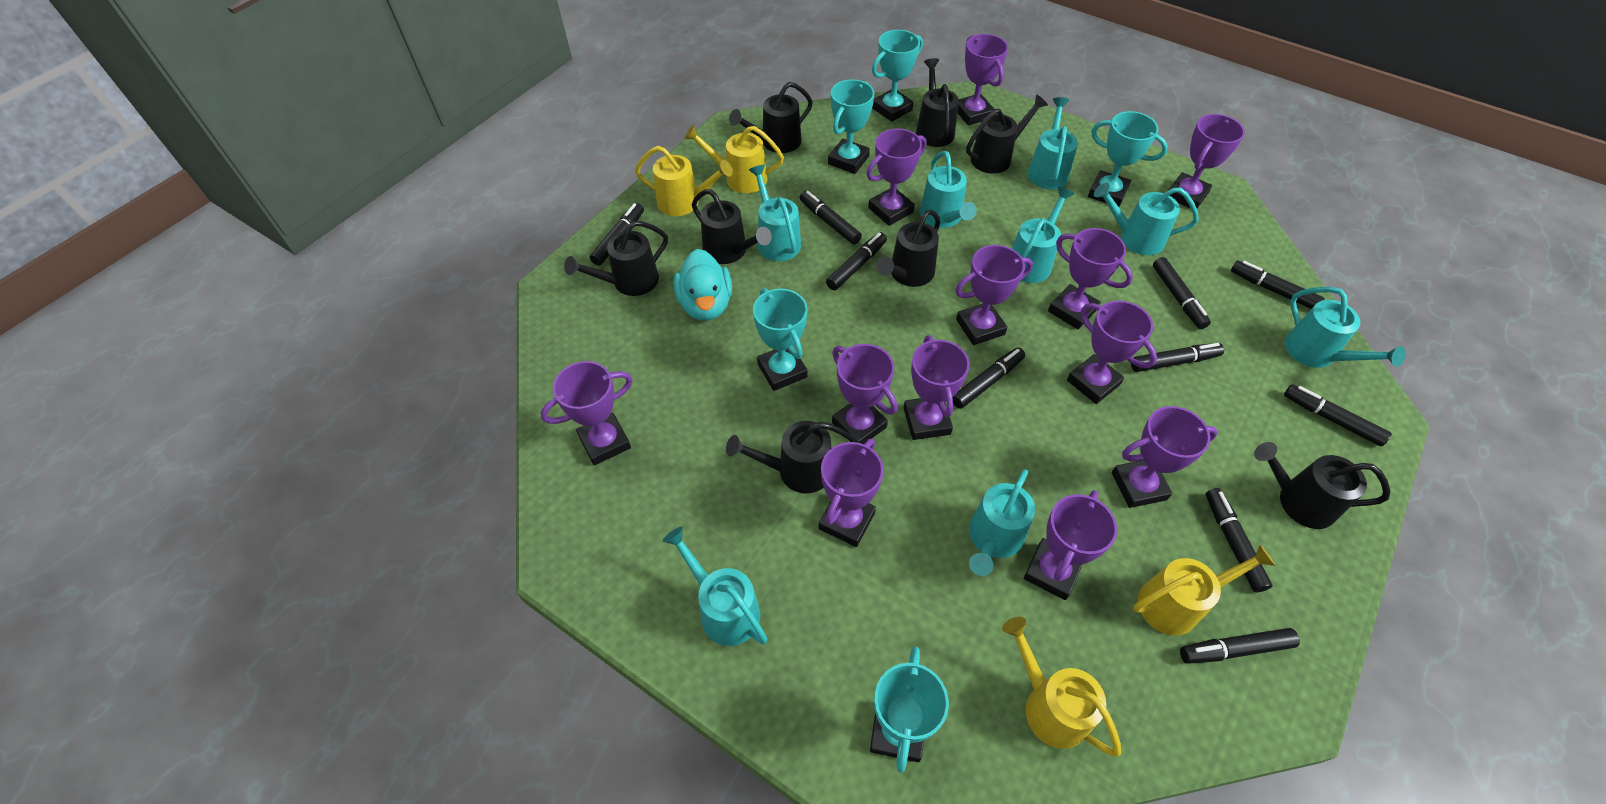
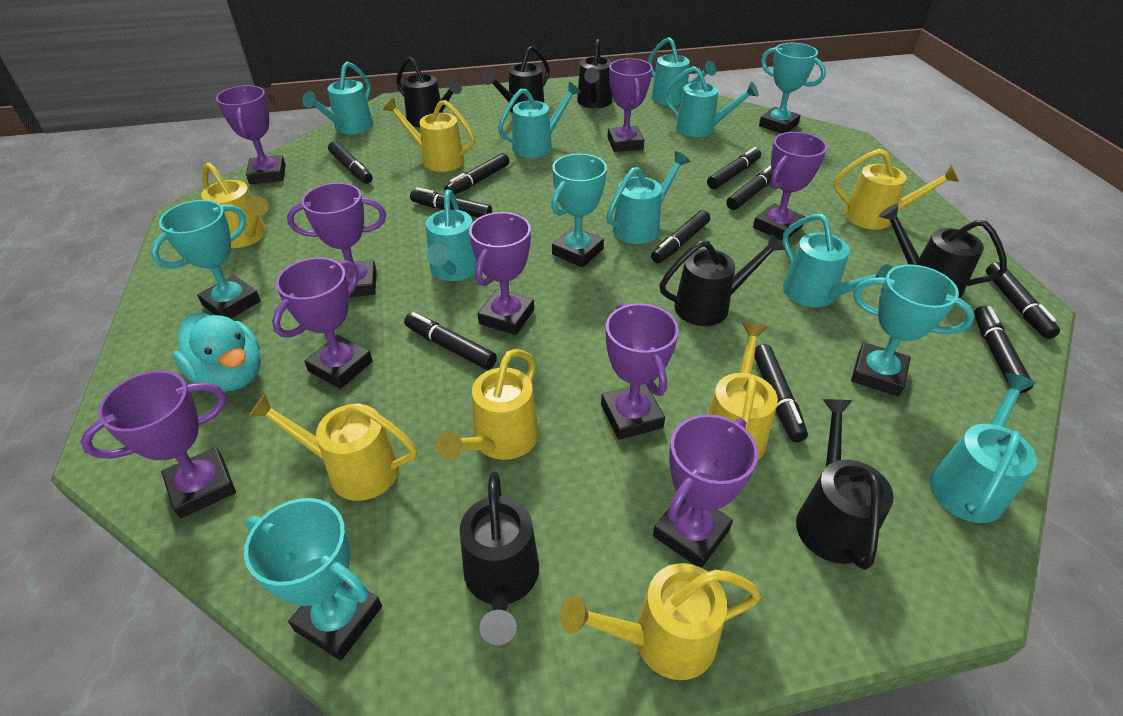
black watering can: [564,221,668,296] [692,189,772,264] [726,421,857,493] [729,82,813,153] [876,210,940,287] [916,58,959,147] [966,94,1048,174] [1254,442,1391,529] = 8 -> [396,57,462,128] [460,472,539,645] [483,46,550,113] [577,39,613,108] [660,233,785,326] [796,399,894,570] [879,204,1007,298] = 7
purple trophy: [541,361,633,465] [819,439,884,547] [832,344,897,444] [866,128,926,226] [904,335,970,440] [955,245,1033,345] [957,34,1008,125] [1024,490,1117,600] [1048,228,1133,329] [1067,300,1157,404] [1112,406,1218,508] [1168,114,1245,209] = 12 -> [80,370,236,518] [216,85,286,184] [272,257,373,389] [287,183,386,297] [469,212,534,335] [601,303,679,440] [608,58,653,152] [653,414,758,568] [753,132,827,241] = 9
yellow watering can: [635,146,733,216] [684,125,784,193] [1002,617,1121,756] [1133,544,1276,635] = 4 -> [201,162,269,248] [248,394,417,501] [383,98,475,172] [436,349,538,460] [560,563,762,680] [707,322,778,461] [834,149,959,230] = 7

